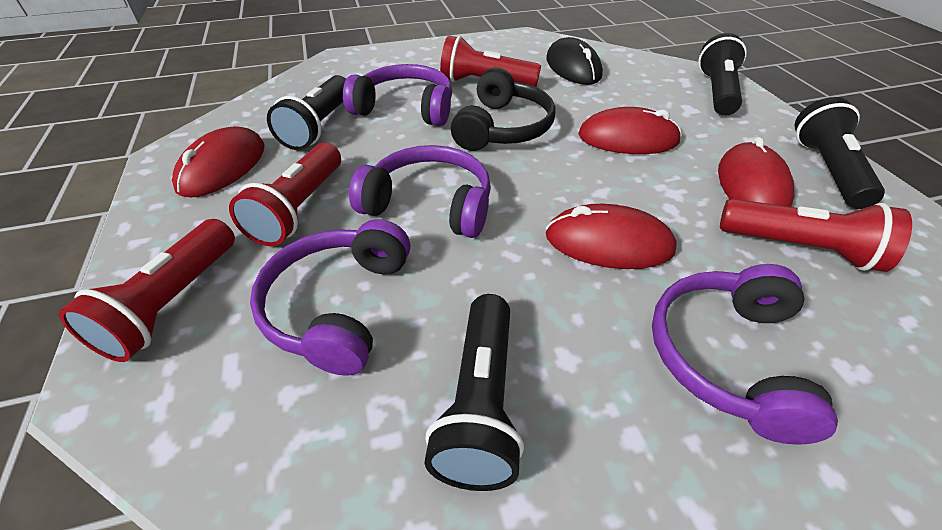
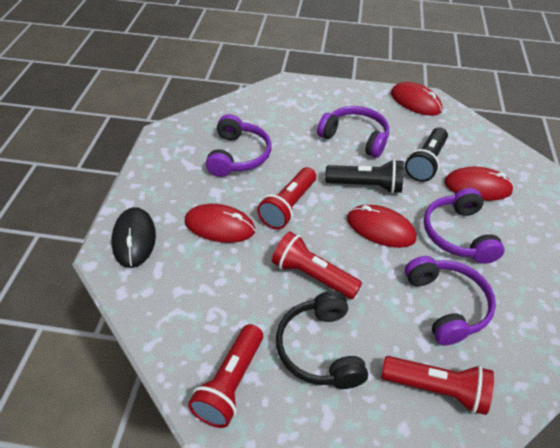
black flashlight: [267,75,346,150] [424,294,524,491] [698,33,747,116] [794,97,885,209] = 4 -> [325,159,404,194] [405,127,448,182] = 2

